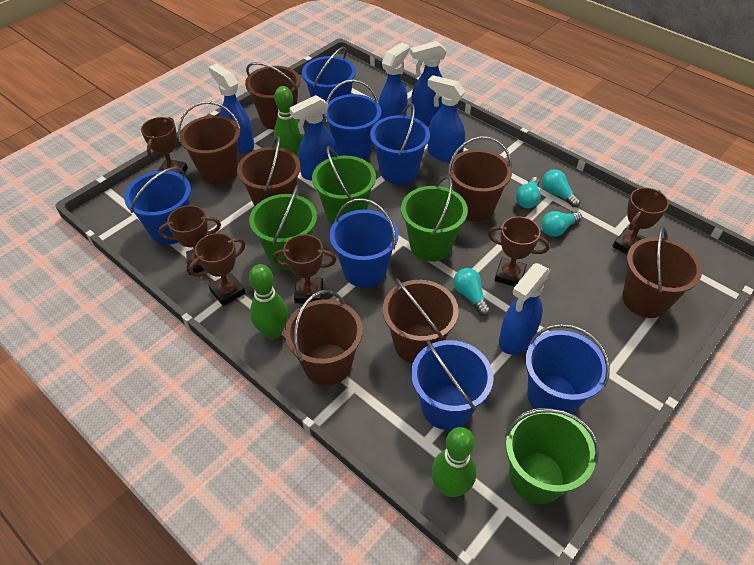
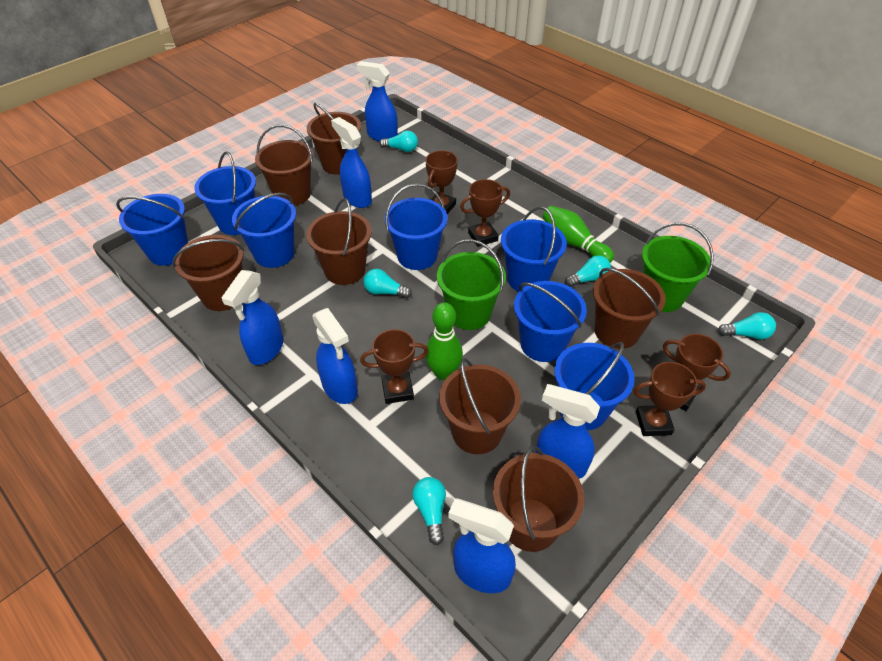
brown trophy: [141,117,188,174] [158,205,221,275] [189,233,246,306] [273,234,337,303] [488,217,550,287] [612,188,669,255] = 6 -> [360,329,429,404] [425,150,458,214] [460,179,510,247] [634,362,706,436] [663,334,731,411] = 5
green bowling pin: [249,264,288,339] [274,86,304,157] [431,427,476,497] = 3 -> [425,302,463,380] [543,206,614,263] = 2
green bucket: [249,185,317,270] [312,146,376,225] [401,176,468,262] [505,408,599,504] = 4 -> [437,239,506,330] [642,223,714,312] = 2
turquoise light bulb: [454,268,490,316] [516,177,541,208] [541,211,582,237] [542,169,581,207] = 4 -> [363,269,412,299] [380,131,418,152] [412,477,446,545] [565,255,611,287] [718,312,776,340] = 5

